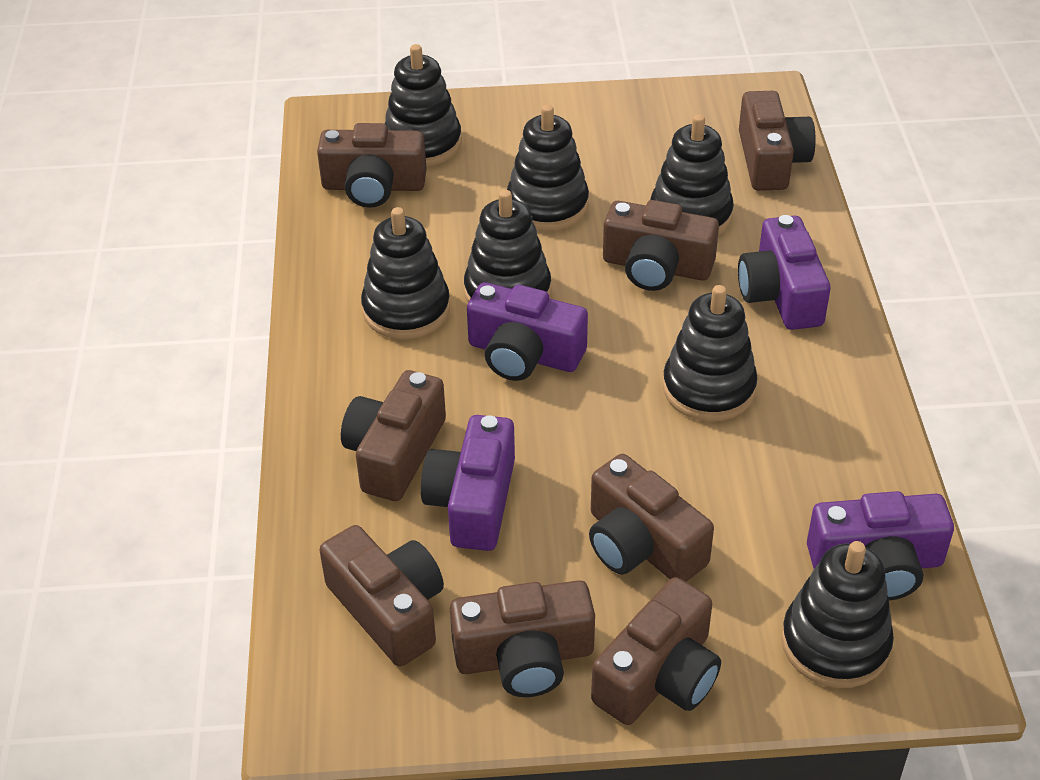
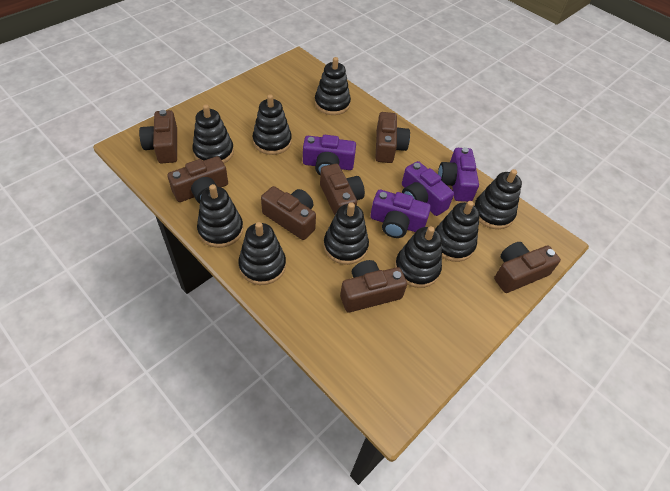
black stacking toy: [361,207,450,339] [385,44,462,166] [464,190,551,302] [507,105,589,231] [650,114,734,235] [663,285,758,421] [781,541,894,688] = 7 -> [193,104,234,163] [197,184,243,248] [238,222,286,285] [252,94,292,155] [315,57,351,115] [324,202,369,265] [395,226,442,288] [435,201,480,262] [474,169,522,229] = 9
brown camera: [317,123,426,208] [319,525,444,666] [341,370,446,501] [450,580,595,697] [589,454,714,582] [591,577,721,725] [603,200,719,291] [739,91,816,191] = 8 -> [139,110,177,163] [167,156,228,203] [261,186,316,240] [320,164,365,215] [340,260,407,312] [375,112,410,163] [494,242,561,293] = 7

